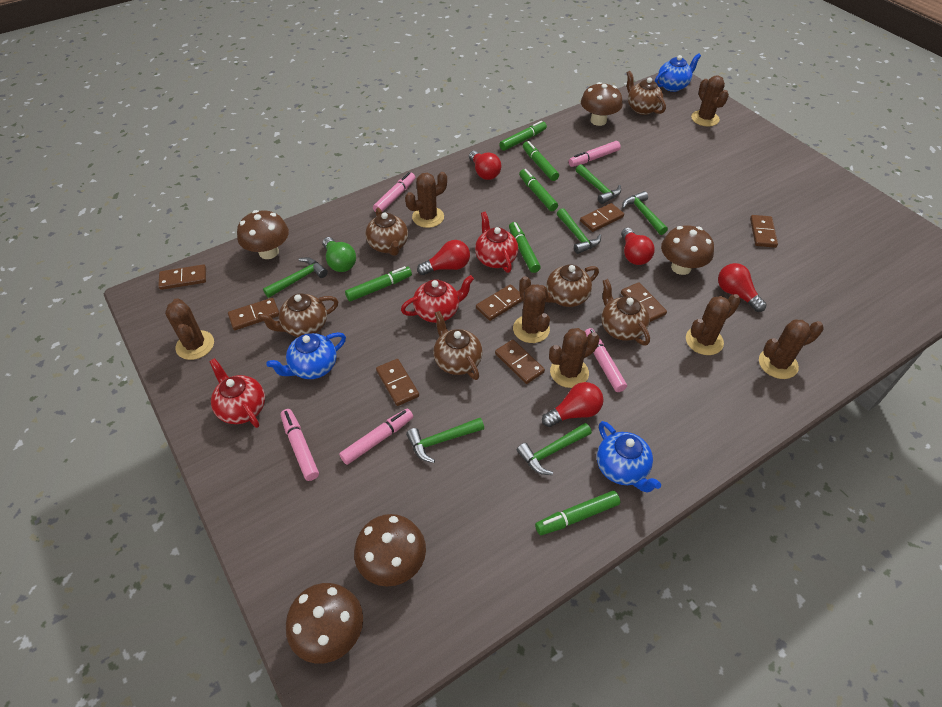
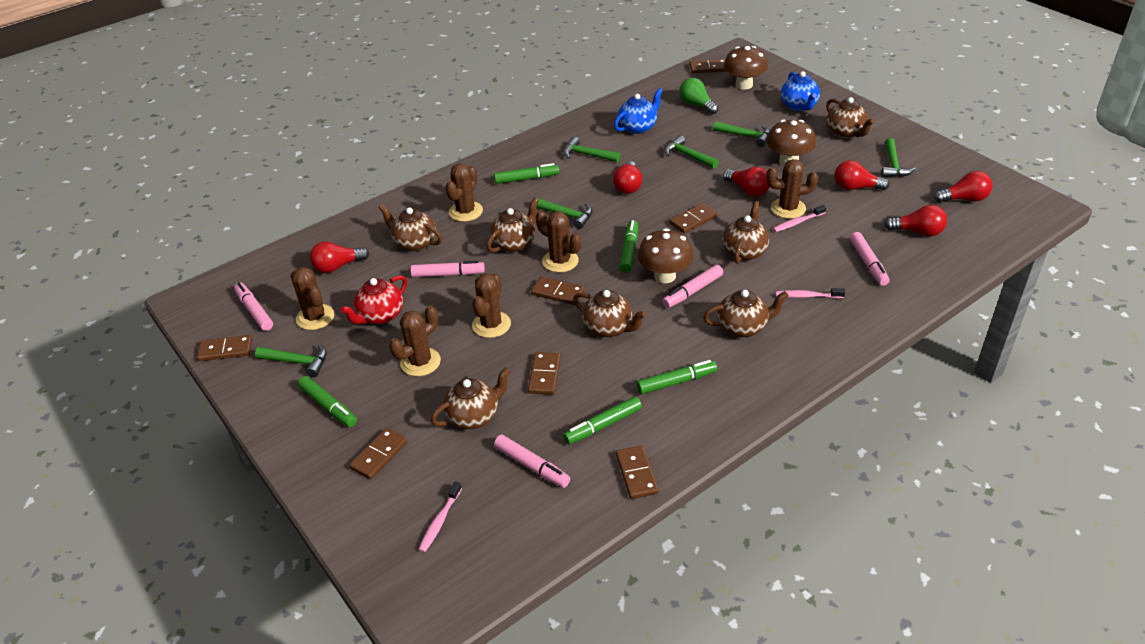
blue teapot: [266,332,346,379] [597,421,661,493] [655,53,701,92] = 3 -> [614,88,663,134] [781,71,820,111] = 2
brown cactus: [165,298,214,360] [405,172,447,228] [513,276,550,343] [549,328,599,388] [686,294,741,355] [691,75,729,126] [759,319,823,379] = 7 -> [291,267,334,330] [389,305,441,376] [445,164,483,222] [472,273,511,338] [536,210,581,273] [766,159,819,219] = 6
brown domino: [158,264,206,290] [228,298,279,330] [376,359,419,406] [476,284,523,321] [495,340,545,384] [580,203,624,232] [621,282,667,322] [750,215,778,248] = 8 -> [197,335,252,361] [349,428,408,480] [528,352,561,395] [531,277,585,305] [616,446,659,499] [670,203,717,234] [689,59,726,73] = 7
brown mushroom: [237,210,289,259] [286,583,363,664] [354,514,426,586] [581,82,623,126] [661,225,714,275] = 5 -> [638,228,694,283] [724,46,768,89] [767,119,816,166] = 3
brown teapot: [258,293,339,337] [365,207,408,256] [433,311,482,380] [540,264,599,307] [601,279,650,346] [627,71,666,115] = 6 -> [379,204,442,251] [431,367,511,429] [487,197,539,253] [573,290,646,337] [703,290,789,337] [722,201,769,264] [826,97,875,138] = 7
green marker: [345,266,412,302] [499,121,547,151] [509,222,541,273] [519,169,558,211] [523,141,559,181] [535,491,620,535] = 6 -> [298,376,357,427] [494,163,559,184] [563,396,642,444] [619,220,638,273] [636,360,717,395] = 5
pink toothbrush: none = 0 -> [418,481,462,553] [773,205,826,232] [776,288,845,299] = 3
red light bulb: [417,240,470,275] [469,151,501,180] [542,382,603,427] [621,228,655,265] [718,263,767,312] = 5 -> [310,241,369,273] [613,161,642,194] [723,167,770,197] [834,160,889,190] [884,205,947,237] [934,171,992,203] = 6
red teapot: [209,358,265,428] [401,275,474,323] [475,211,518,273] = 3 -> [340,275,407,324] = 1

